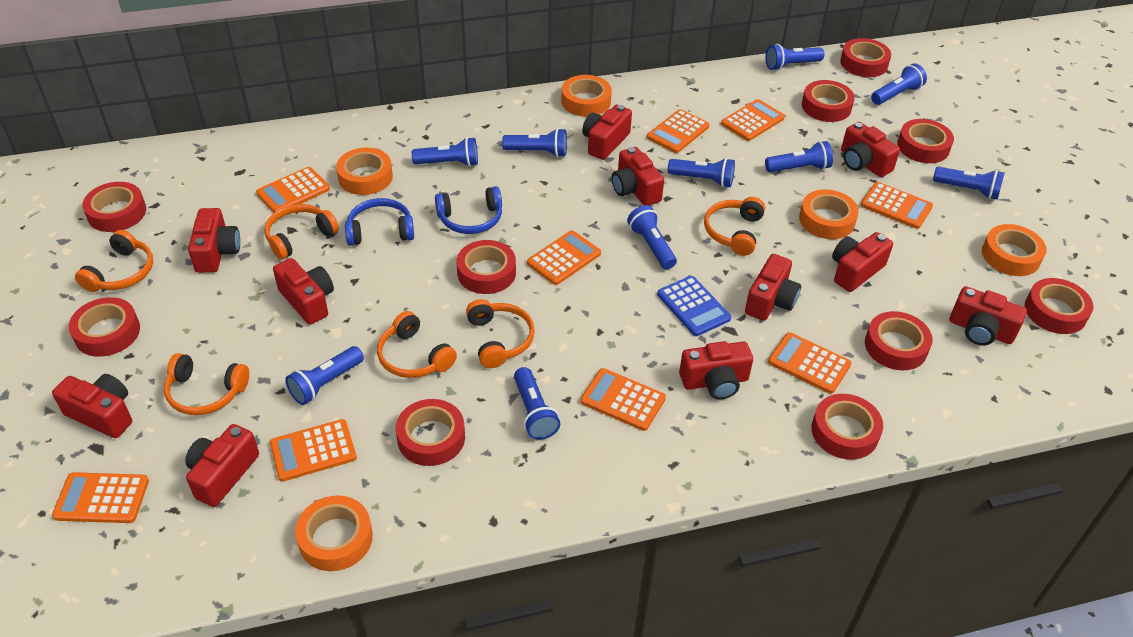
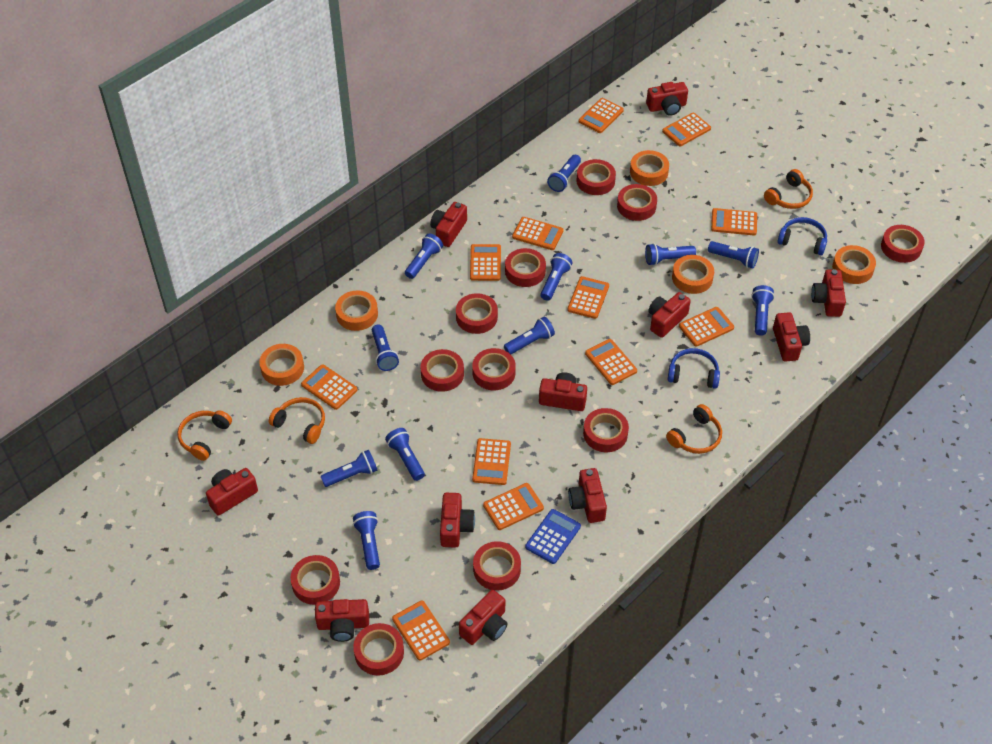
blue flashlight: [285,346,364,405] [412,137,478,167] [502,128,567,157] [514,367,560,440] [627,205,677,269] [668,158,735,187] [765,44,824,71] [765,141,833,172] [871,63,927,105] [933,166,1005,200] = 10 -> [321,450,378,487] [353,511,380,570] [372,324,399,371] [385,428,425,481] [405,234,443,279] [504,317,555,354] [540,253,573,301] [547,155,581,192] [645,243,696,265] [708,241,759,268] [751,285,774,336] = 11
orange calculator: [52,472,149,523] [256,167,330,213] [270,419,357,482] [527,231,601,285] [580,368,666,431] [647,109,709,153] [721,99,785,141] [768,332,851,394] [861,182,933,229] = 9 -> [301,364,357,410] [392,600,450,661] [470,244,501,281] [472,438,511,485] [483,483,544,530] [512,217,564,250] [567,276,609,319] [579,98,624,133] [585,339,637,385] [662,113,711,146] [679,307,734,347] [711,208,757,235] = 12
orange headphones: [75,230,153,292] [164,353,249,415] [264,204,339,260] [377,311,457,378] [466,299,535,368] [704,197,765,256] = 6 -> [177,410,232,461] [269,397,325,444] [666,404,722,454] [764,169,813,209] = 4
red tape: [69,297,140,357] [82,182,146,232] [396,399,465,466] [456,240,516,294] [802,80,855,122] [811,394,883,460] [840,38,891,77] [865,311,933,370] [897,119,954,163] [1024,278,1094,334] = 10 -> [291,555,340,605] [353,623,404,676] [420,349,464,392] [456,293,498,334] [472,348,516,390] [473,541,521,591] [505,248,546,287] [577,159,616,195] [583,408,629,452] [617,184,657,221] [881,225,925,263] = 11

